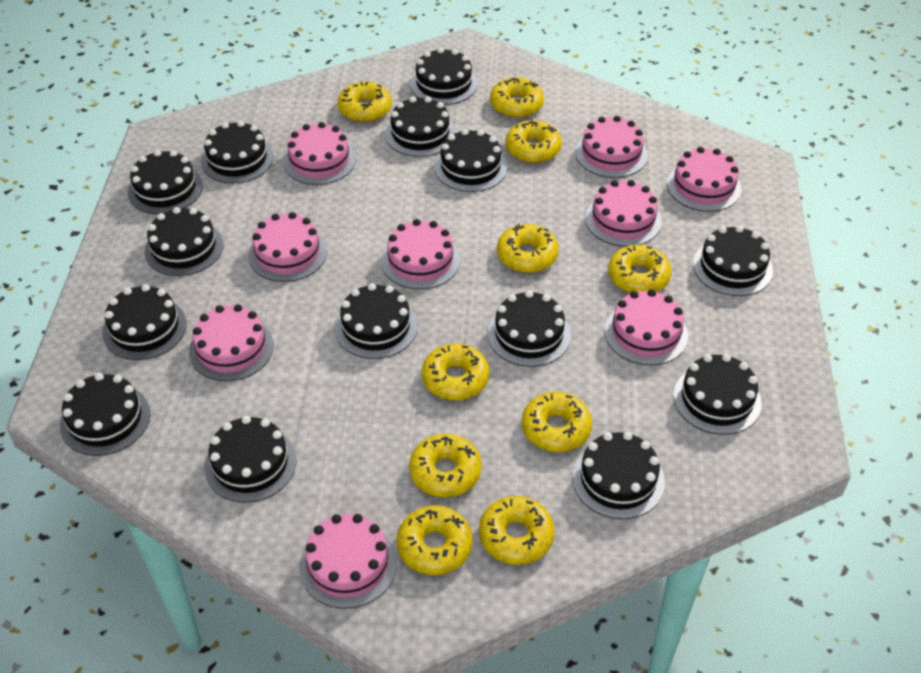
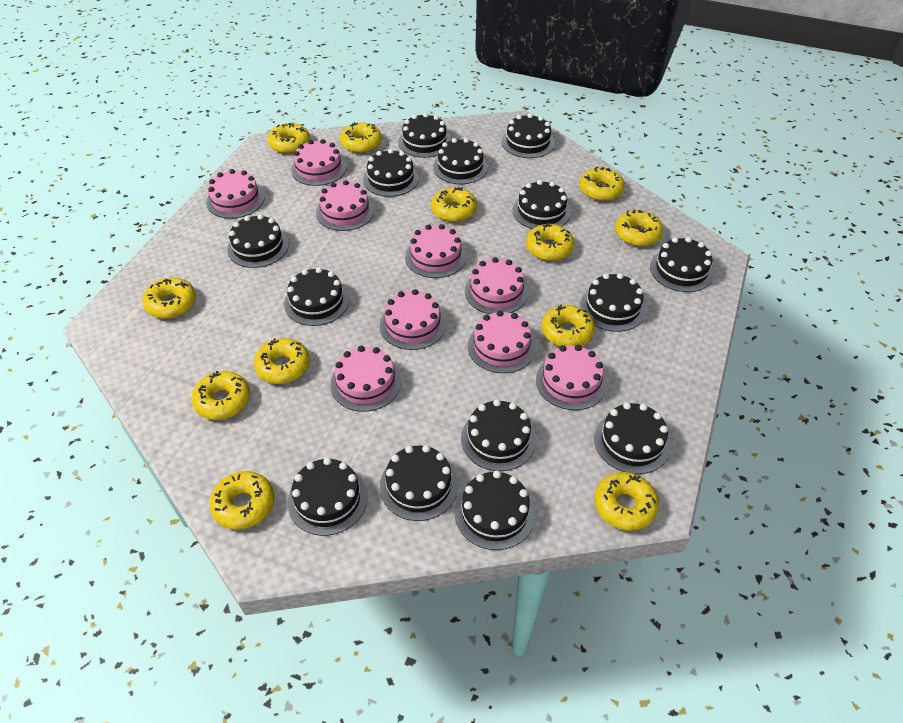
yellow donut: [337,82,392,122] [396,505,473,575] [409,433,482,497] [422,343,489,400] [479,496,555,565] [490,77,544,118] [497,224,559,273] [505,120,562,163] [522,392,592,452] [608,245,672,293] = 10 -> [142,278,196,319] [192,371,250,420] [209,471,275,530] [254,338,310,384] [268,123,310,154] [340,122,382,153] [431,187,477,222] [526,223,574,261] [541,304,595,346] [579,166,625,201] [594,472,659,531] [615,209,663,246] = 12

